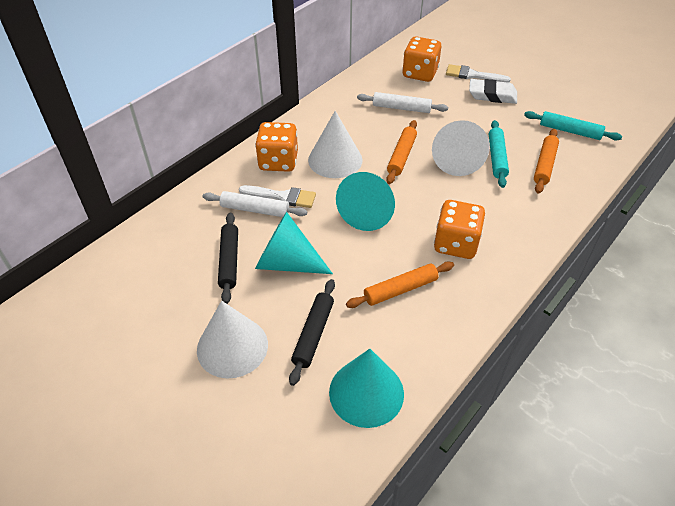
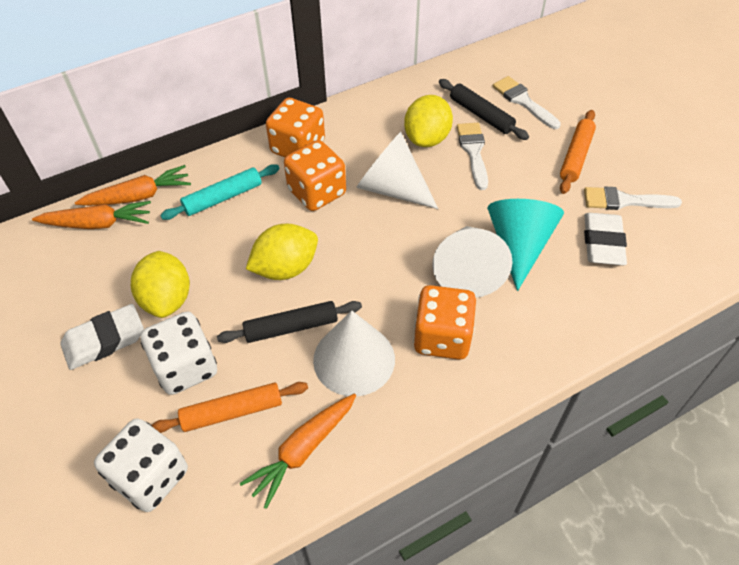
orange carrot: none = 0 -> [32,201,151,229] [75,165,191,206] [239,394,356,509] = 3
orange rolling pin: [346,262,454,308] [386,120,417,184] [534,129,559,194] = 3 -> [152,382,308,433] [560,110,596,194] = 2
turquoise cone: [255,212,333,274] [329,349,404,428] [336,172,395,231] = 3 -> [487,199,564,291] = 1
turquoise rolling pin: [489,120,509,188] [524,111,622,141] = 2 -> [160,164,280,220] = 1
white brush: [239,185,316,208] [446,64,511,83] = 2 -> [457,123,488,190] [493,76,561,129] [584,187,682,210] = 3
white dice: none = 0 -> [94,418,188,512] [140,311,217,395] = 2
white eraser: [469,79,517,104] = 1 -> [61,304,144,370] [584,213,627,266] = 2
white rolling pin: [203,191,307,217] [357,92,448,113] = 2 -> none = 0
yellow lemon: none = 0 -> [131,251,190,318] [246,224,318,280] [404,95,453,147] = 3

